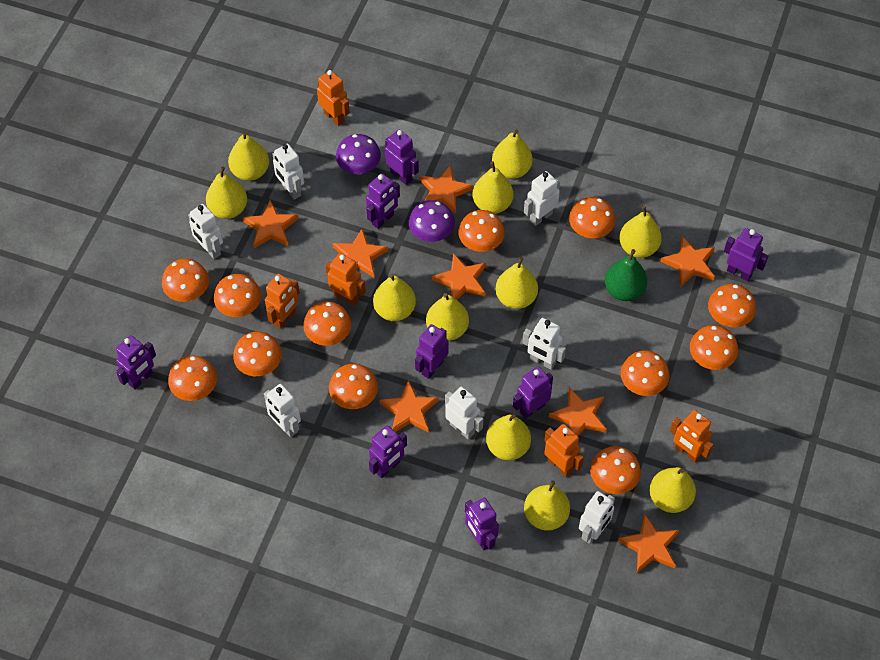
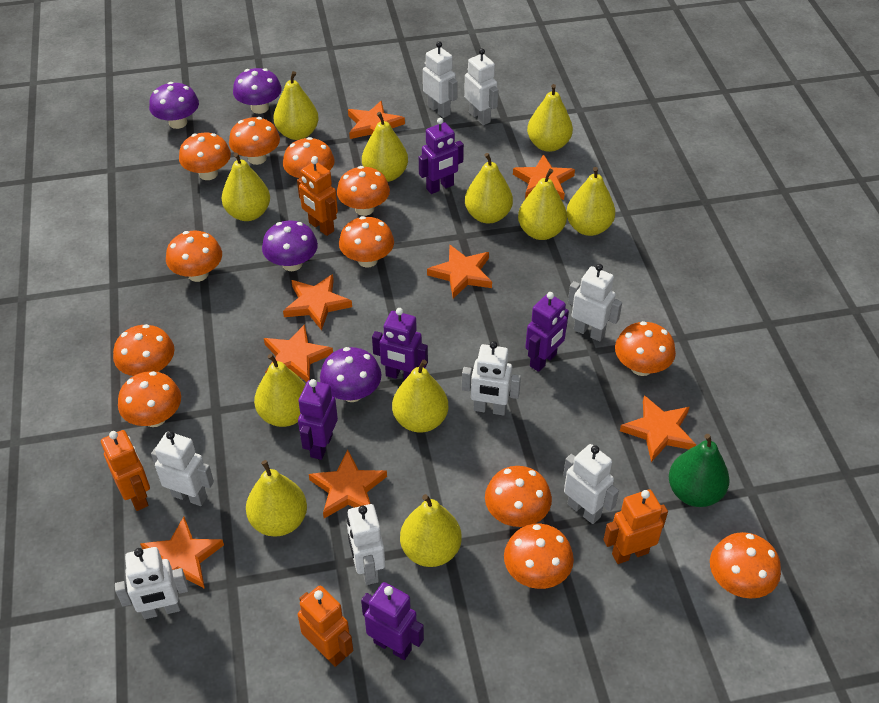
orange robot: [265,274,300,329] [317,70,350,126] [326,253,366,306] [544,424,584,477] [670,410,713,462] = 5 -> [101,430,150,511] [297,157,338,236] [298,586,353,667] [603,489,668,564] = 4
purple mushroom: [336,134,381,174] [409,200,455,242] = 2 -> [149,82,199,129] [233,68,282,114] [262,221,318,271] [320,347,382,402] = 4
purple robot: [116,335,156,389] [366,173,400,229] [369,425,407,478] [385,130,419,185] [415,324,449,379] [465,498,499,550] [513,366,553,419] [724,228,768,281] = 8 -> [298,379,338,460] [361,582,424,660] [372,308,428,380] [419,118,464,194] [525,292,569,372] = 5
white robot: [188,204,223,259] [264,384,301,437] [273,144,304,200] [445,387,483,440] [523,318,566,370] [524,171,560,226] [579,491,615,544] = 7 -> [115,547,189,619] [151,431,214,506] [347,504,385,585] [423,41,458,118] [462,341,521,416] [464,48,498,125] [563,444,619,524] [568,264,622,342] = 8

